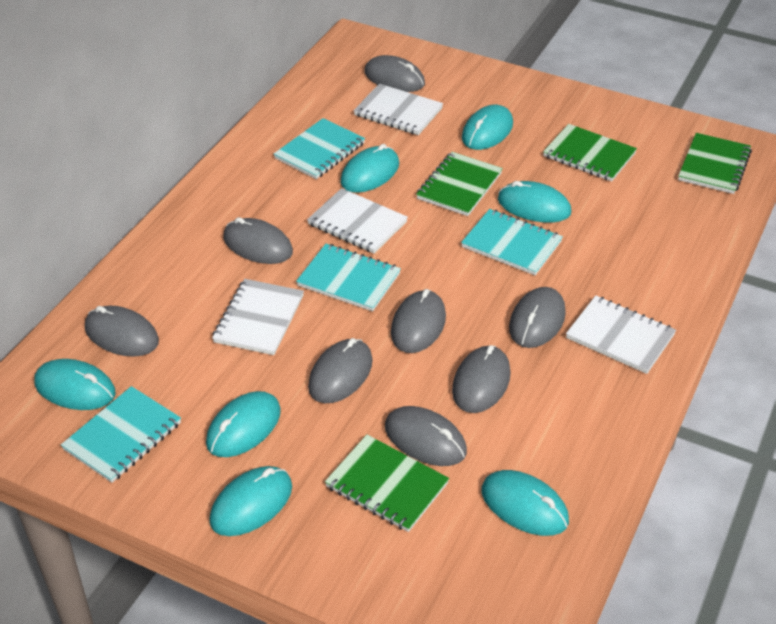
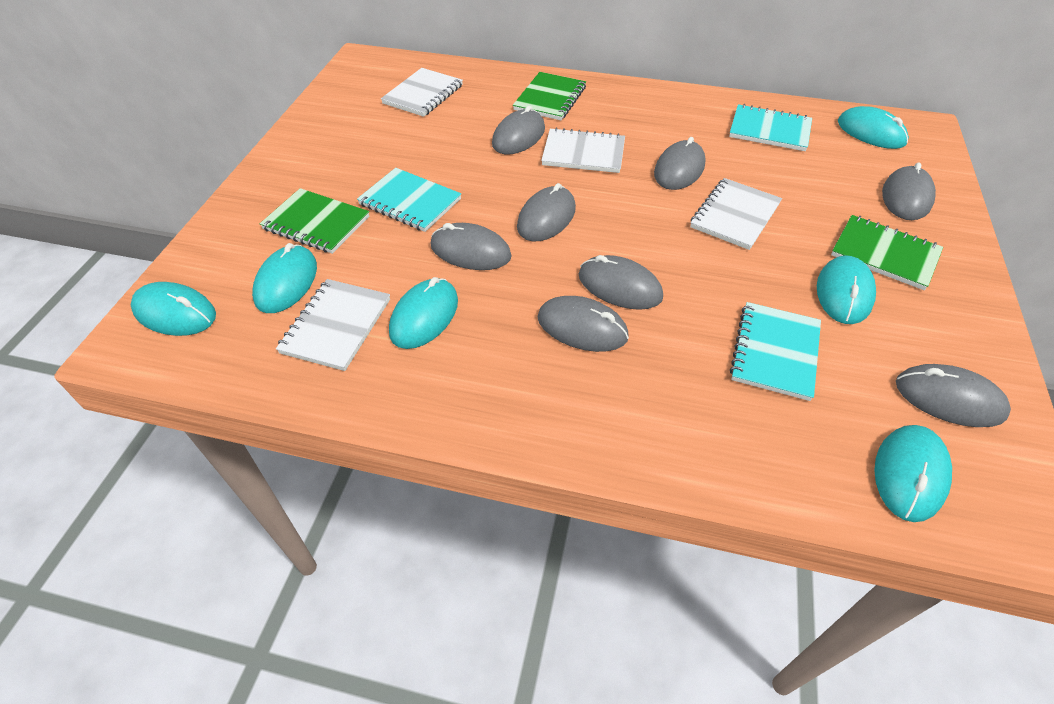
green notebook: [325,435,449,532] [416,152,503,216] [543,124,637,182] [678,133,752,194] = 4 -> [260,188,369,254] [513,72,586,120] [831,215,943,290] = 3
turquoise mouse: [34,359,116,410] [206,391,281,457] [210,466,292,536] [340,144,399,193] [462,105,513,150] [482,470,569,536] [498,181,571,223] = 7 -> [130,282,216,336] [252,243,317,313] [389,277,458,349] [817,255,876,324] [838,106,909,149] [874,425,952,522] = 6
turquoise notebook: [61,386,181,483] [274,118,365,179] [296,244,401,311] [461,209,563,275] = 4 -> [357,168,461,232] [729,104,812,151] [730,302,821,401] = 3

